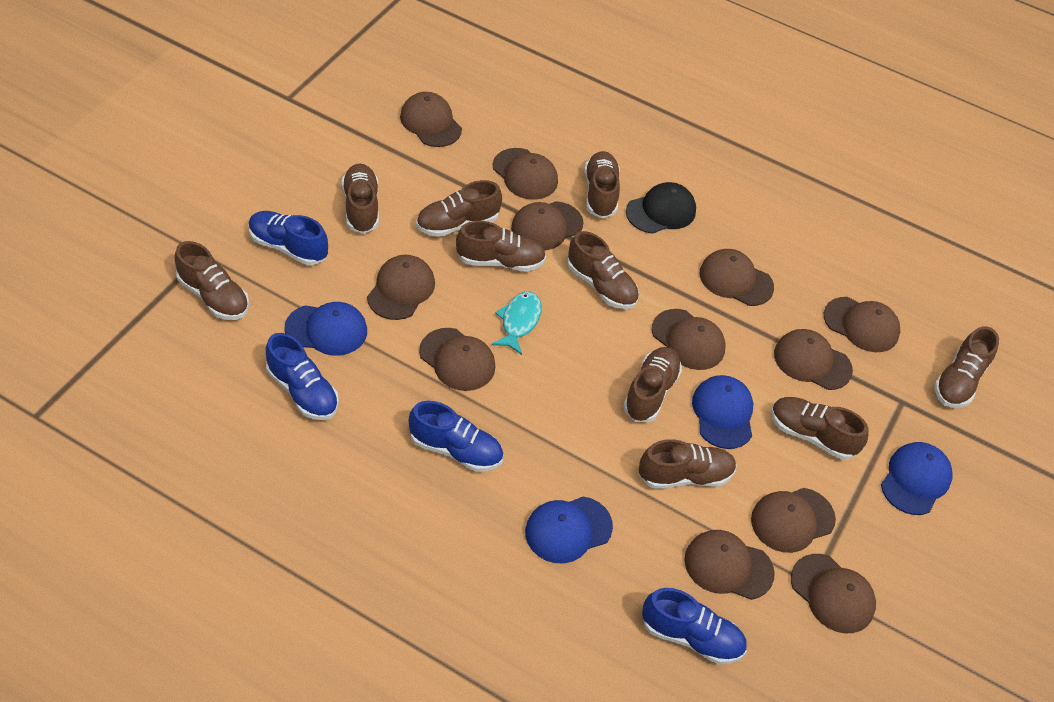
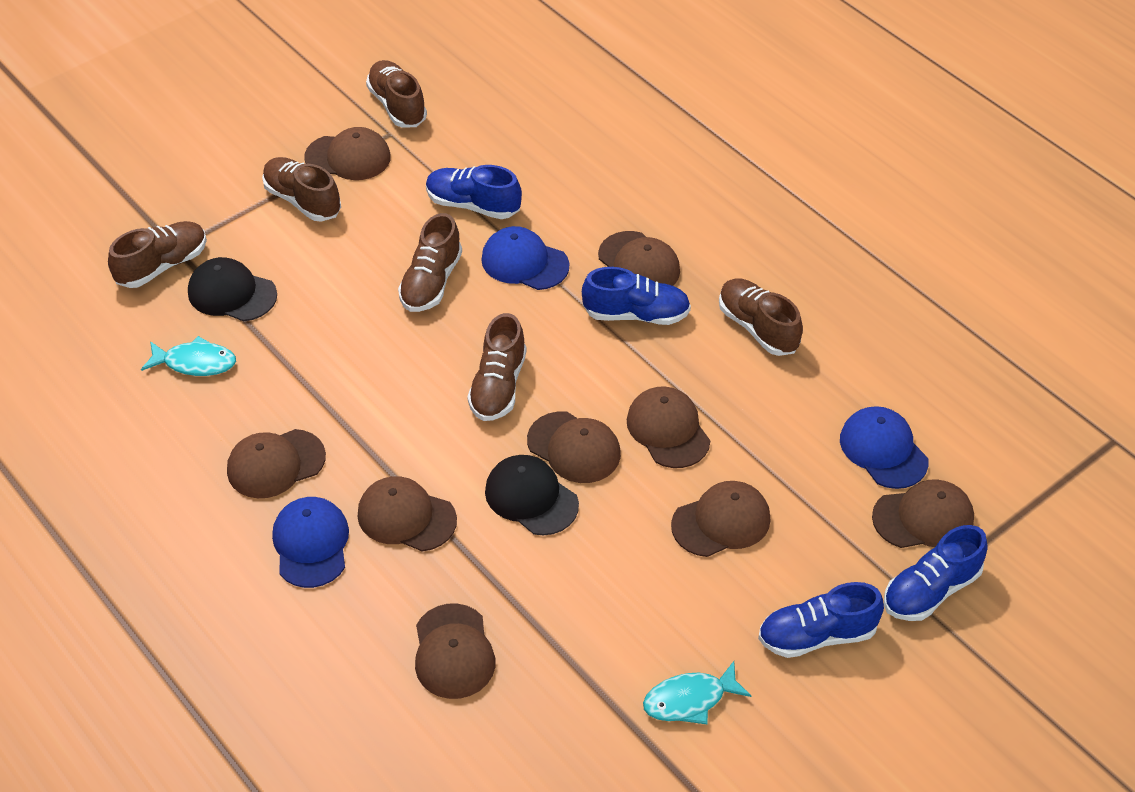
black cap: [626,182,696,234] = 1 -> [188,257,277,321] [485,455,579,535] = 2
blue cap: [284,302,367,356] [525,497,613,563] [692,375,753,449] [881,442,952,515] = 4 -> [272,497,349,588] [481,226,569,290] [840,406,929,489] = 3
brown cap: [367,255,435,320] [400,92,462,147] [419,328,495,391] [493,148,558,200] [511,201,584,250] [652,309,726,370] [684,530,775,600] [700,249,774,306] [751,488,836,553] [774,329,853,390] [791,554,876,633] [824,297,900,352] = 12 -> [227,429,326,498] [304,127,391,180] [358,476,457,551] [415,603,495,699] [527,411,621,483] [598,231,680,286] [627,387,710,468] [671,481,771,557] [872,479,974,548] = 9
brown shoe: [175,241,249,320] [342,164,379,234] [416,180,502,237] [456,221,546,272] [567,231,639,309] [584,151,620,218] [623,347,682,422] [639,439,737,489] [771,397,869,460] [934,326,999,408] = 10 -> [108,221,207,288] [262,157,341,221] [366,60,427,127] [398,213,462,312] [468,313,526,421] [719,278,803,356] = 6
turquoise fish: [492,291,542,355] = 1 -> [141,336,236,376] [643,661,751,724] = 2

